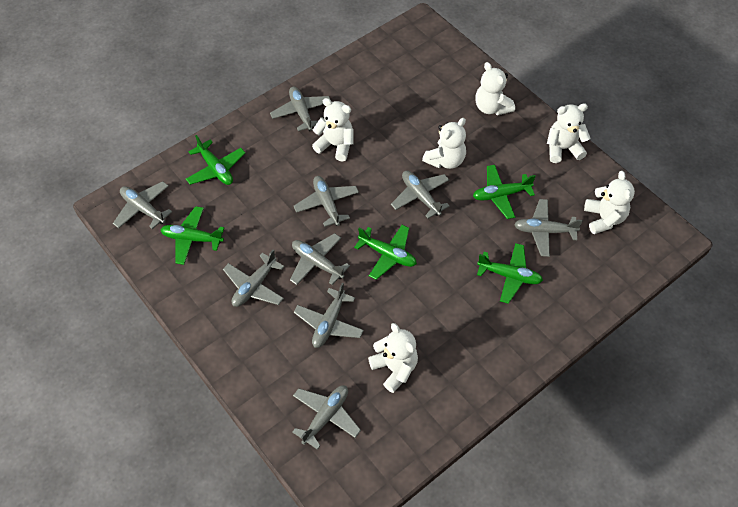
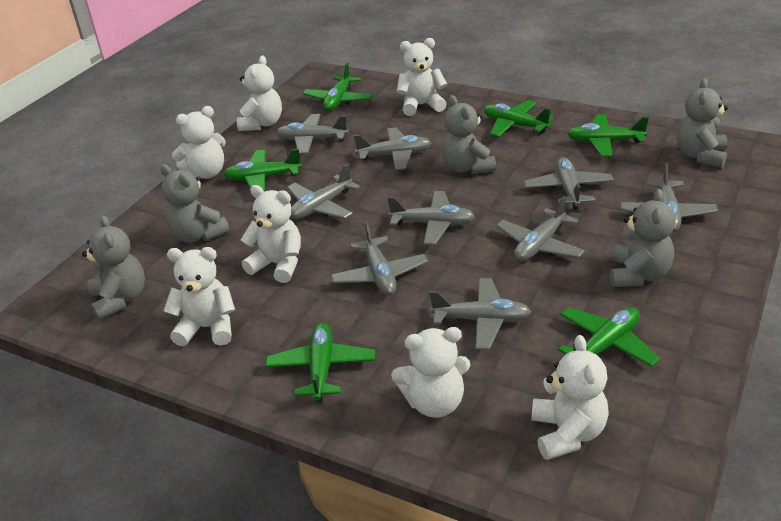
green plane: [160,206,224,265] [186,135,245,185] [354,225,417,280] [473,165,536,219] [477,243,543,304] = 5 -> [223,149,302,192] [265,323,375,401] [302,62,373,111] [484,100,554,137] [558,307,660,367] [568,114,649,157] = 6
grey teddy bear: none = 0 -> [82,215,145,320] [161,164,230,243] [442,95,496,175] [610,189,675,287] [677,78,728,168] = 5
white teddy bear: [312,98,354,161] [368,323,418,393] [422,118,466,169] [475,62,515,116] [547,103,590,163] [584,171,635,234] = 6 -> [164,247,235,346] [172,106,226,179] [237,55,282,131] [241,185,301,283] [391,327,471,418] [397,38,447,116] [532,335,609,460] = 7

